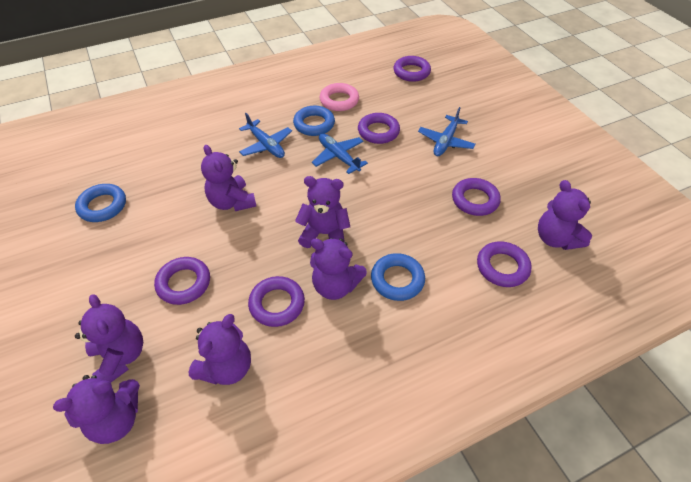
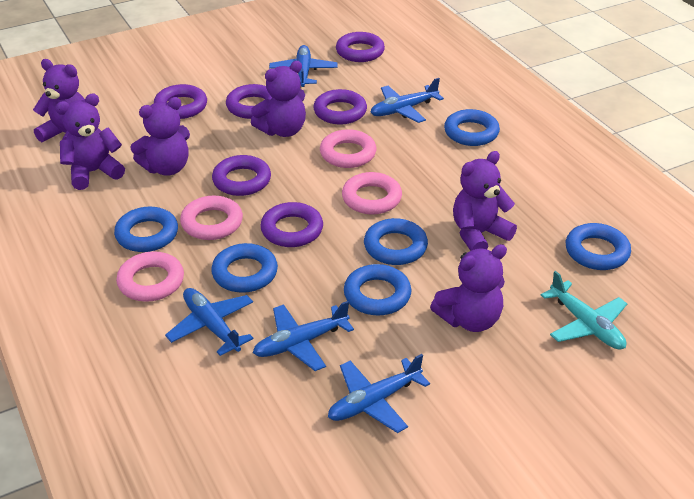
blue plane: [239,113,292,158] [312,133,368,174] [418,107,476,156] = 3 -> [165,288,253,356] [253,301,354,371] [269,45,338,87] [328,354,430,433] [370,78,444,123] = 5
blue ring: [75,184,126,222] [293,106,335,136] [371,253,425,301] = 3 -> [114,207,178,252] [211,243,278,293] [344,264,412,315] [364,218,428,265] [444,109,500,146] [566,223,631,270] = 6
pink ring: [319,83,359,111] = 1 -> [116,251,184,302] [180,196,243,240] [320,129,376,168] [342,172,402,214] = 4
purple teddy bear: [53,375,140,444] [75,294,143,383] [188,314,251,385] [201,145,256,211] [295,176,350,248] [310,238,367,300] [538,180,592,250] = 7 -> [33,59,85,142] [55,94,125,190] [130,97,190,176] [251,61,306,137] [430,244,507,332] [453,151,517,251] = 6
turquoise plane: none = 0 -> [541,271,627,350] = 1

